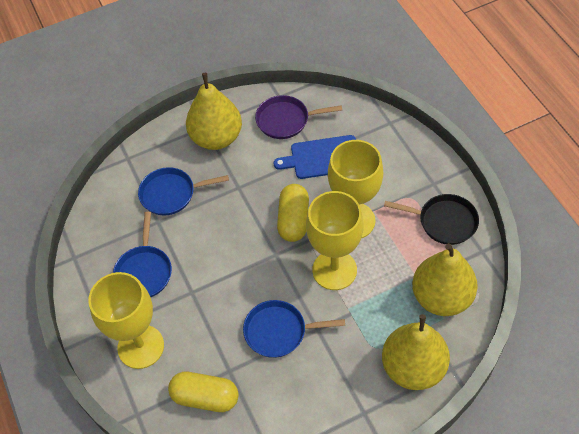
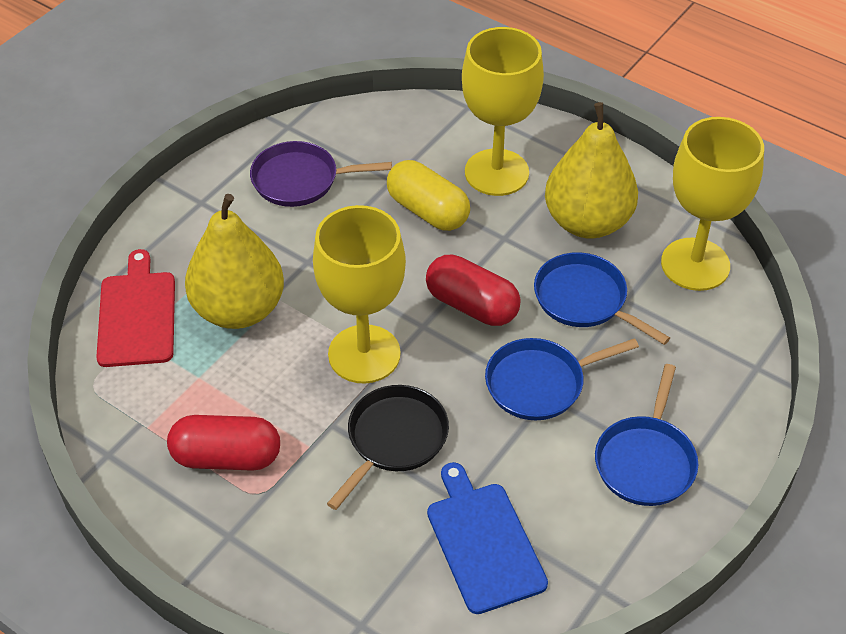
red capsule: none = 0 -> [167,415,280,471] [426,255,521,326] = 2
red cutting board: none = 0 -> [96,249,175,367] = 1
yellow capsule: [168,372,239,412] [277,184,309,242] = 2 -> [387,160,470,231] = 1
yellow pear: [186,73,242,150] [382,314,450,390] [412,243,478,316] = 3 -> [185,194,284,329] [545,102,638,239] = 2

